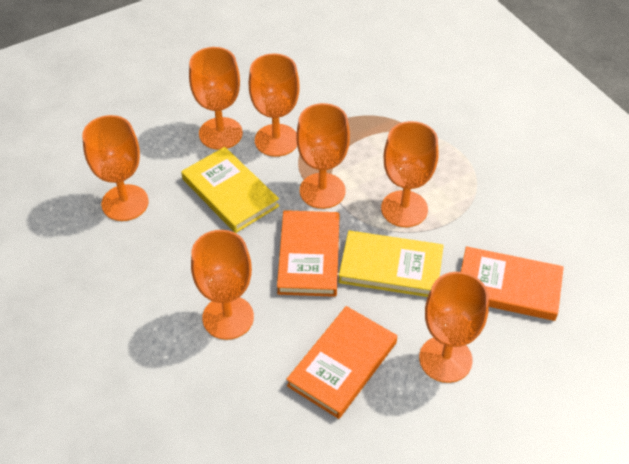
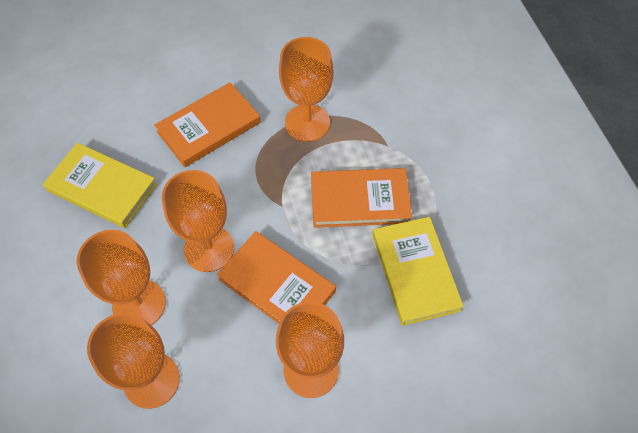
orange goblet: [82,115,149,221] [189,47,243,150] [191,230,254,340] [249,53,300,157] [296,103,350,209] [381,121,438,227] [419,272,489,383] = 7 -> [77,230,166,325] [87,313,180,409] [162,170,234,272] [276,302,344,398] [279,37,333,142] = 5

